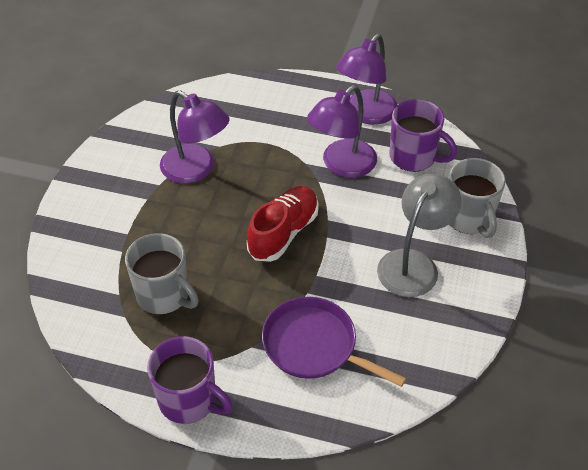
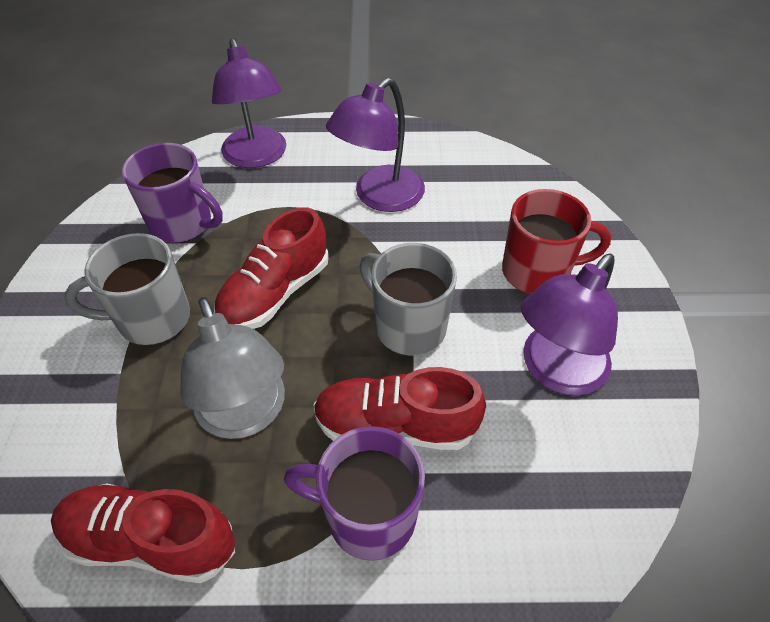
purple pan: [262,297,406,387] = 1 -> none = 0
red mug: none = 0 -> [502,189,611,294] = 1
red shoe: [247,186,319,262] = 1 -> [51,483,235,583] [214,207,329,329] [313,367,486,450] = 3

